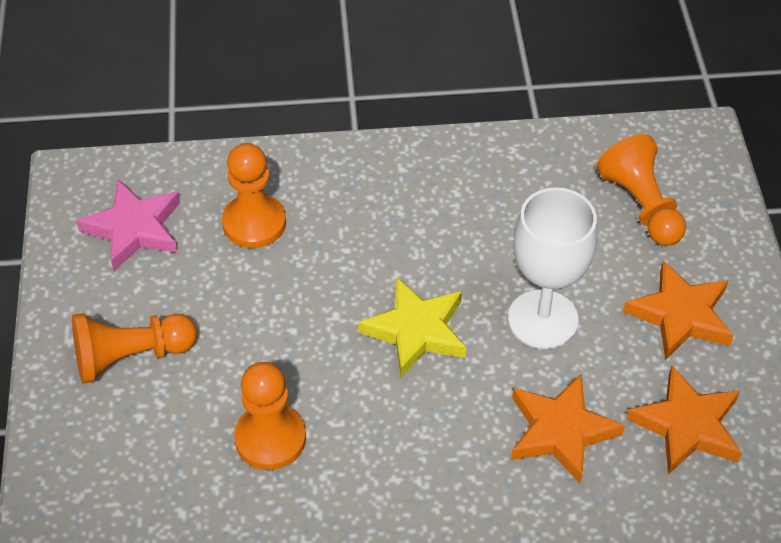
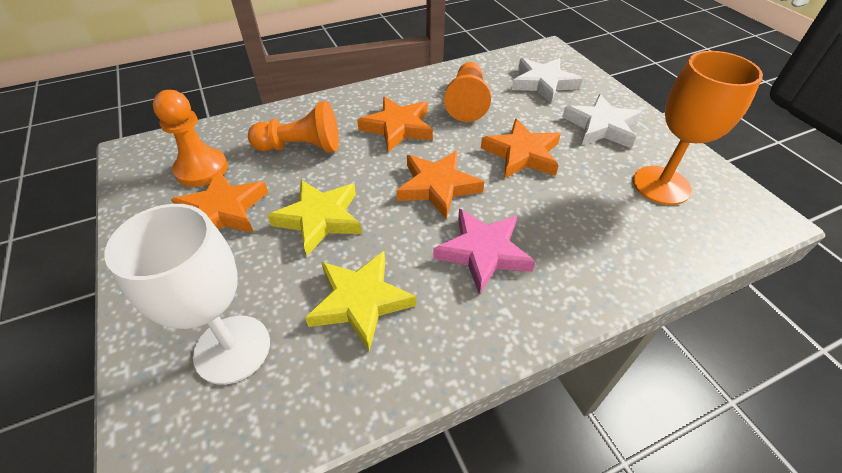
orange goblet: none = 0 -> [633,51,763,205] = 1
orange pawn: [72,313,197,384] [222,143,286,248] [234,362,306,470] [597,134,686,246] = 4 -> [153,90,228,187] [248,101,339,153] [444,62,491,122] = 3
orange star: [511,374,625,484] [623,261,734,360] [626,366,742,474] = 3 -> [171,170,268,233] [357,96,433,152] [396,150,485,219] [481,119,561,178] = 4
white star: none = 0 -> [512,58,583,103] [562,94,642,148] = 2
yellow star: [358,277,466,378] = 1 -> [267,180,362,256] [305,251,416,351] = 2

